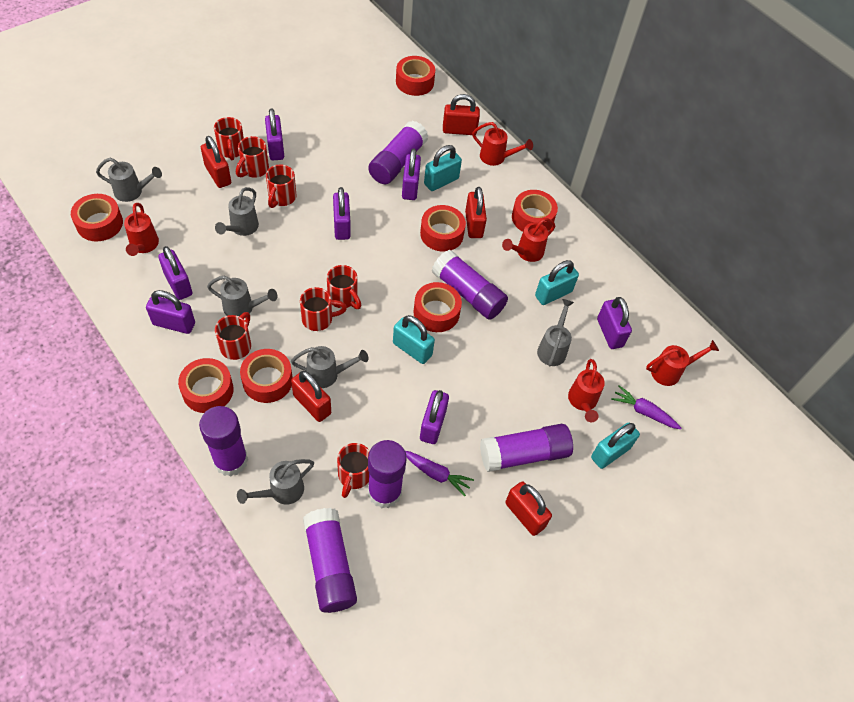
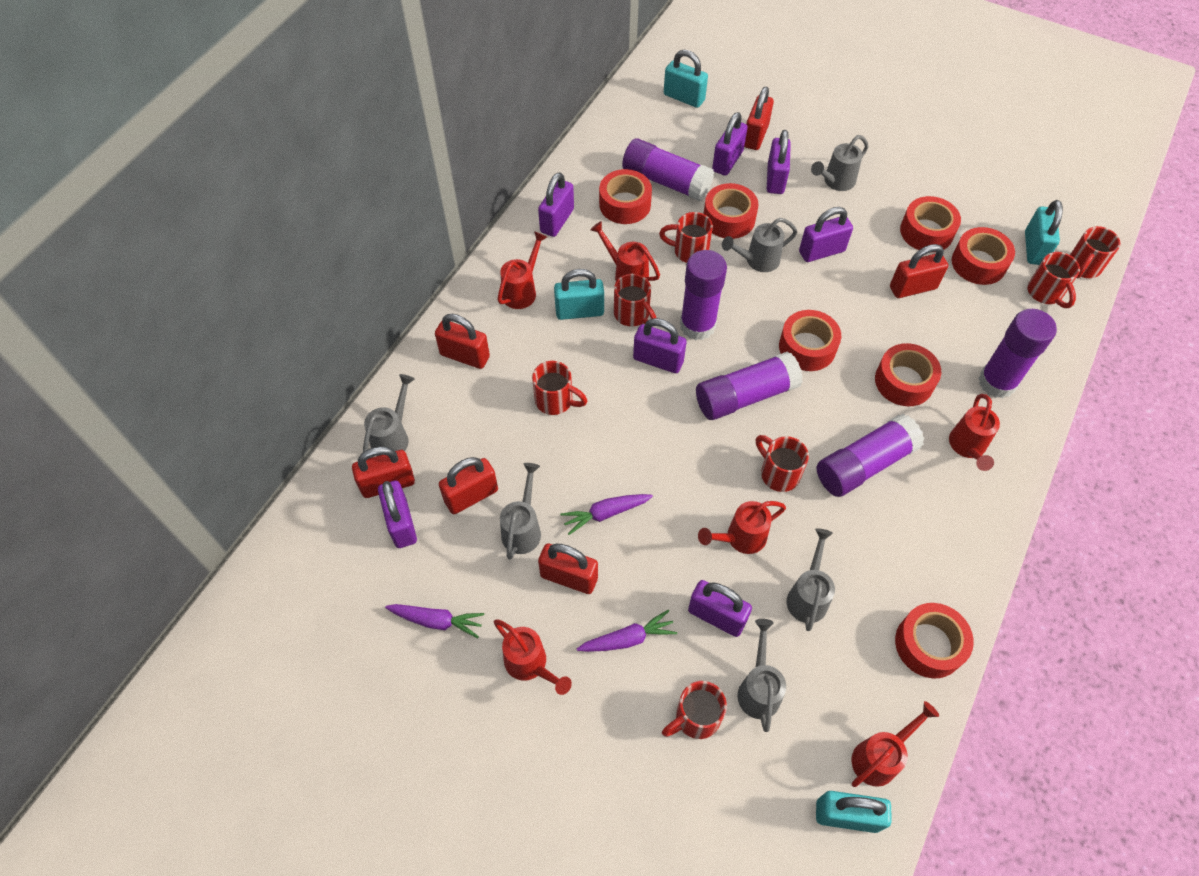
purple carrot: [405,451,474,496] [611,385,681,429] = 2 -> [385,604,484,638] [560,494,653,535] [577,610,677,652] = 3
purple glue stick: [199,406,248,477] [303,508,357,613] [368,121,428,184] [368,440,407,508] [432,250,508,320] [480,424,573,472] = 6 -> [622,138,714,201] [680,250,727,340] [696,351,803,420] [817,414,924,497] [978,309,1057,398] = 5
red padlock: [201,136,231,188] [291,371,331,422] [443,94,480,135] [465,187,487,238] [505,481,552,536] = 5 -> [352,446,415,498] [435,314,490,369] [439,457,498,514] [538,543,598,594] [744,86,774,150] [890,244,948,298] = 6
red watering can: [124,203,159,256] [472,122,533,166] [502,218,555,262] [568,359,605,422] [646,340,719,386] = 5 -> [494,619,572,695] [497,231,547,309] [590,221,660,281] [698,501,786,554] [851,701,939,787] [949,394,1000,471] = 6

